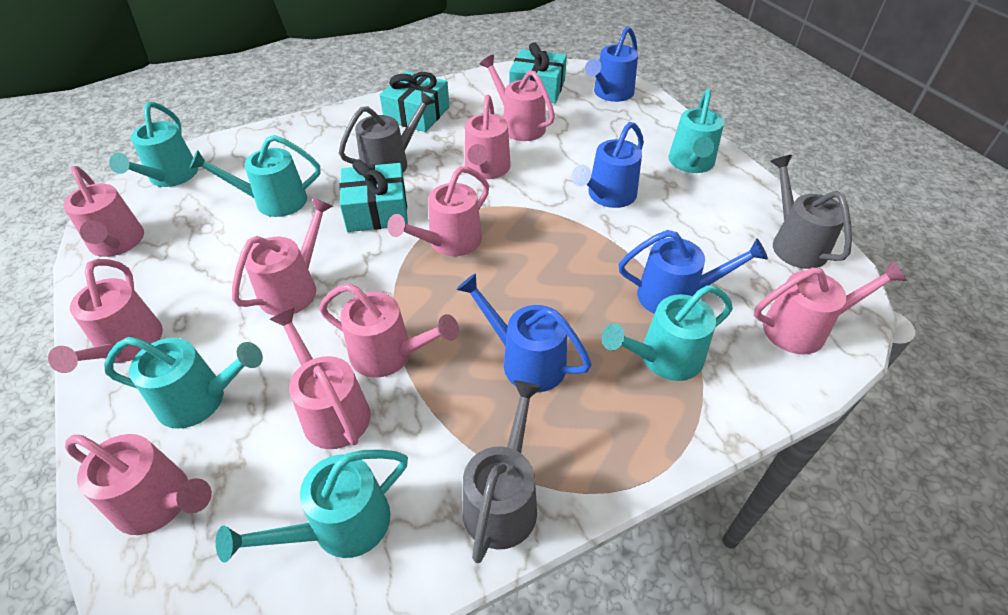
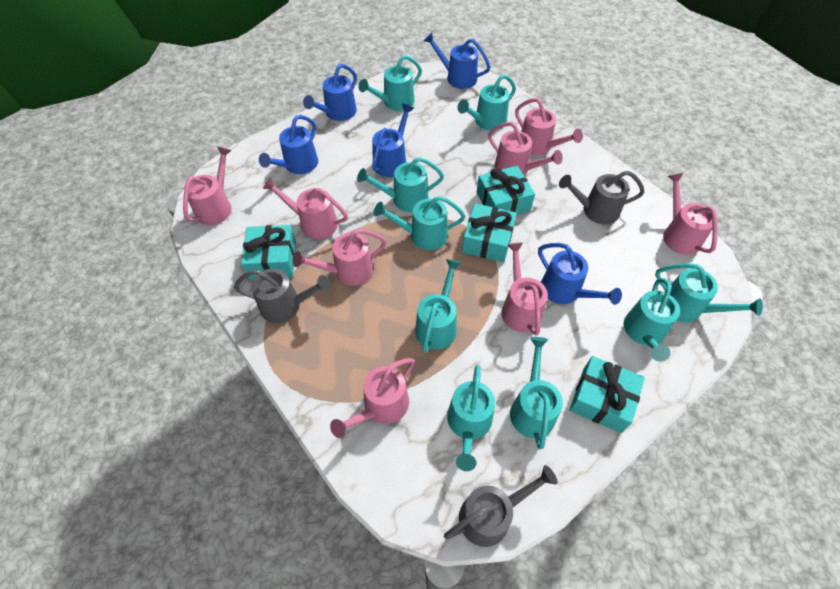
blue watering can: [456,273,591,392] [571,122,644,208] [585,26,638,102] [618,230,768,314] = 4 -> [259,115,318,174] [303,64,357,121] [372,103,414,177] [424,32,491,89] [538,243,622,305] = 5
pink watering can: [48,259,163,373] [63,166,144,257] [65,434,212,535] [232,197,333,316] [269,308,371,449] [319,283,459,377] [387,166,489,256] [465,95,511,179] [480,55,555,141] [754,260,907,354] = 10 -> [183,146,232,225] [262,177,348,239] [293,229,387,286] [330,358,415,438] [488,122,563,176] [501,243,548,335] [515,98,583,156] [663,173,718,255] = 8
turquoise gift: [339,159,408,232] [380,71,450,132] [509,42,567,103] = 3 -> [241,225,296,279] [462,203,517,262] [477,166,535,215] [570,356,645,433] = 4
turquoise watering can: [104,337,263,429] [109,102,198,187] [190,135,320,217] [216,449,408,563] [601,285,733,381] [668,89,724,173] = 6 -> [357,157,444,212] [359,55,422,111] [374,196,466,250] [415,259,461,353] [447,365,495,471] [457,74,516,131] [510,337,563,449] [624,278,680,362] [655,263,763,322] = 9

